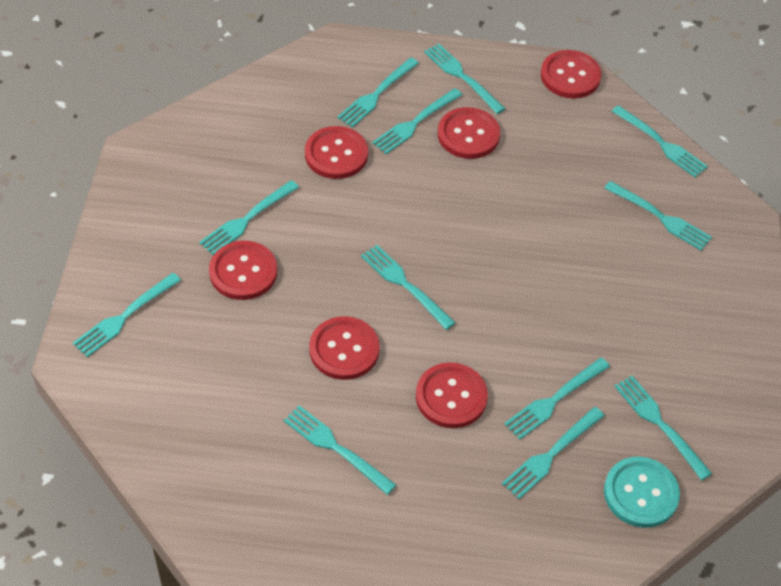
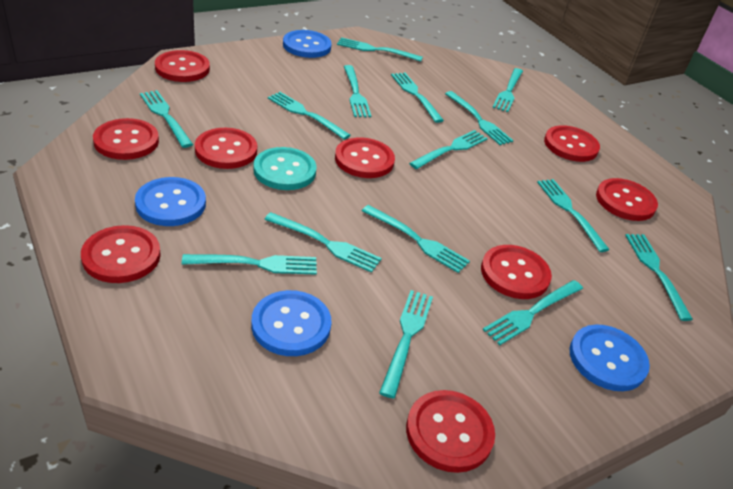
blue button: none = 0 -> [135,177,206,226] [251,290,332,356] [283,30,332,58] [570,324,650,391] = 4
red button: [209,241,277,300] [305,126,368,179] [309,316,380,380] [416,362,488,428] [438,107,500,159] [541,50,601,98] = 6 -> [81,225,161,283] [93,118,159,160] [155,50,210,82] [195,128,257,169] [335,138,395,178] [406,390,495,473] [481,245,552,299] [544,125,600,162] [596,178,658,221] = 9
turquoise fork: [73,273,181,357] [199,180,299,255] [284,406,396,495] [337,58,419,128] [361,245,456,330] [372,88,462,154] [424,43,505,114] [502,407,605,499] [504,358,610,440] [604,181,712,250] [611,105,708,177] [614,376,712,480] = 12 -> [140,90,193,148] [182,254,317,275] [264,212,382,273] [268,92,351,140] [337,37,423,62] [344,65,371,117] [362,205,470,273] [379,290,433,399] [391,73,444,123] [409,130,488,169] [445,91,514,145] [483,280,583,345] [493,68,523,112] [537,179,610,252] [625,234,693,321] = 15

